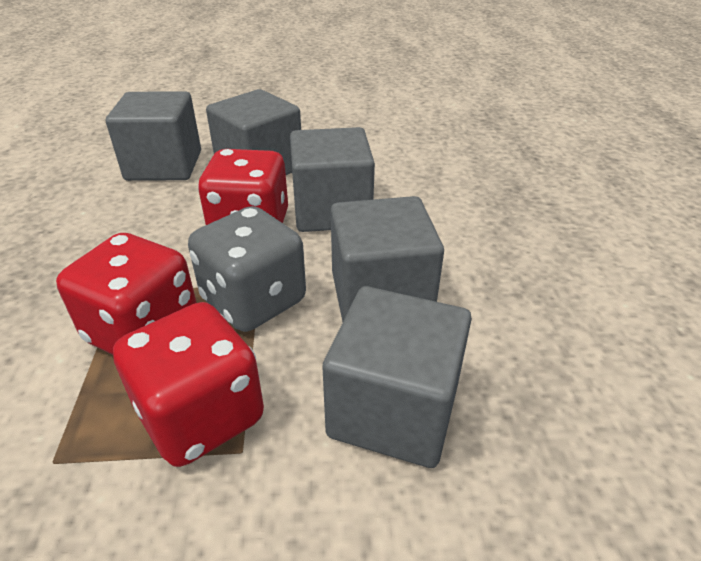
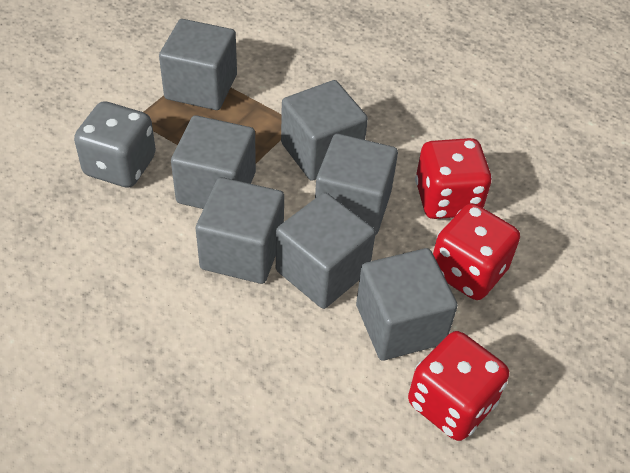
grey cube: [106,91,201,181] [206,89,301,175] [290,127,375,232] [323,286,472,468] [331,196,444,322] = 5 -> [159,19,237,110] [171,115,256,209] [196,177,284,284] [276,193,376,309] [281,80,368,181] [315,133,398,235] [356,248,458,360] = 7

